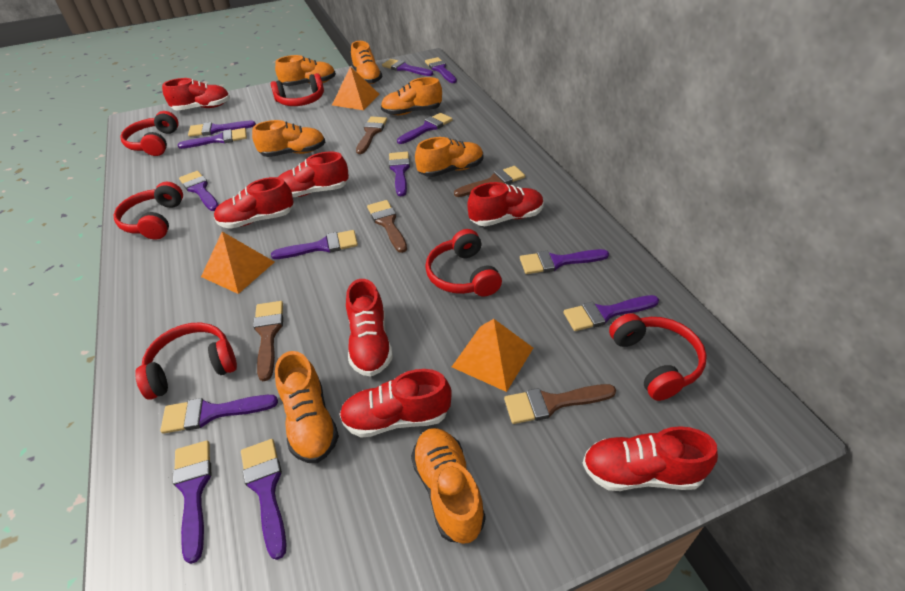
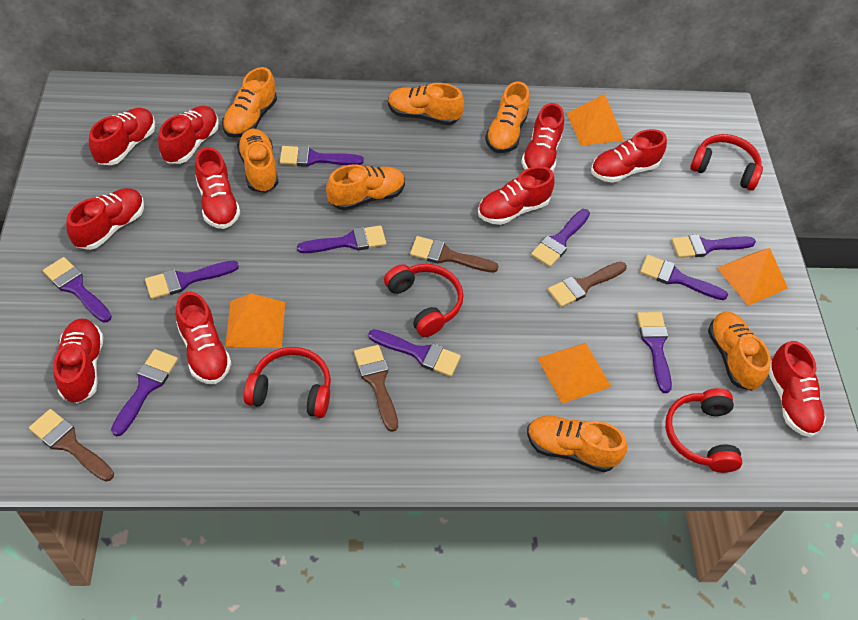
brown brush: [253,301,283,381] [356,116,387,154] [367,200,407,253] [454,166,525,197] [504,384,616,424] = 5 -> [29,409,114,482] [354,345,398,432] [410,236,499,273] [548,262,627,307] = 4
orange pyramid: [201,232,274,294] [332,66,379,110] [452,319,533,392] = 3 -> [225,293,285,348] [537,343,611,404] [567,94,624,146] [717,248,788,306] = 4
purple brush: [160,395,278,434] [173,440,211,564] [178,128,247,149] [179,171,219,211] [188,121,256,137] [241,439,287,560] [271,230,358,259] [382,59,433,76] [389,152,410,196] [397,113,453,144] [425,57,457,83] [520,249,609,274] [564,295,659,331] = 13 -> [43,257,112,322] [111,349,178,436] [145,261,239,299] [280,146,364,167] [297,226,386,253] [368,329,461,377] [531,209,590,267] [637,312,672,393] [640,255,728,300] [671,234,756,258] = 10
red headphones: [114,182,183,240] [120,111,179,156] [135,322,237,399] [271,73,324,106] [425,229,502,297] [609,313,707,401] = 6 -> [244,347,331,418] [384,264,463,337] [665,388,742,473] [690,134,763,191] = 4
red shoe: [162,78,230,111] [214,177,293,229] [278,152,349,197] [339,369,452,438] [346,279,393,377] [467,182,544,226] [582,426,718,491] = 7 -> [53,318,103,403] [66,188,144,250] [89,108,155,165] [158,106,219,164] [176,291,231,384] [195,147,240,229] [478,166,555,225] [521,103,564,172] [591,129,667,183] [769,341,826,437] = 10

